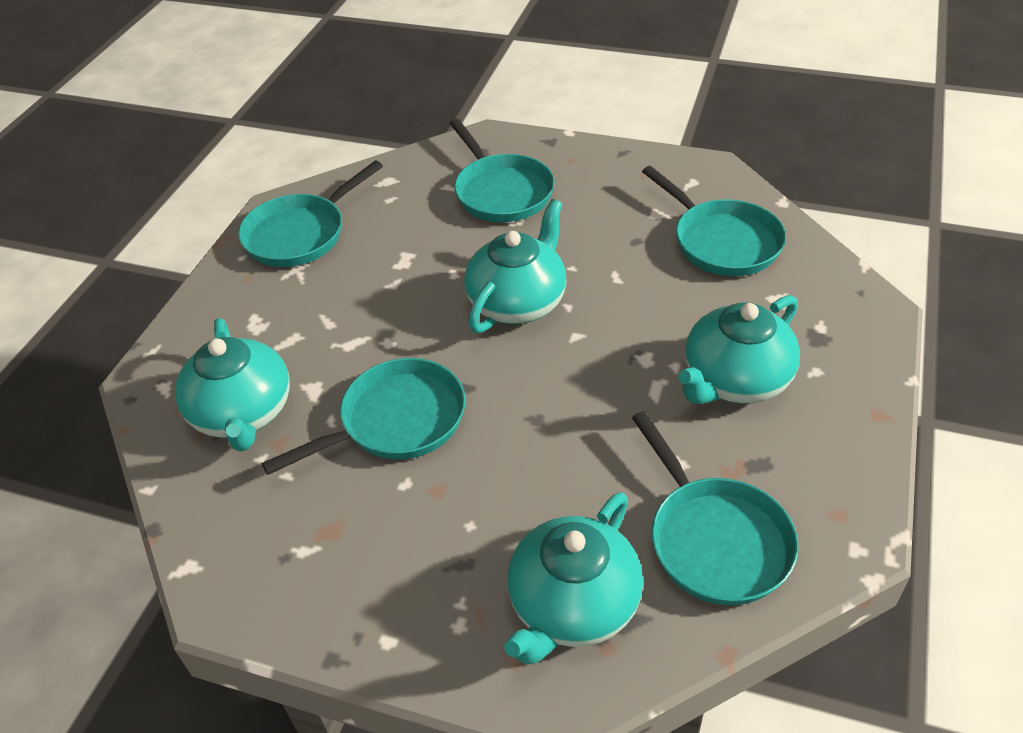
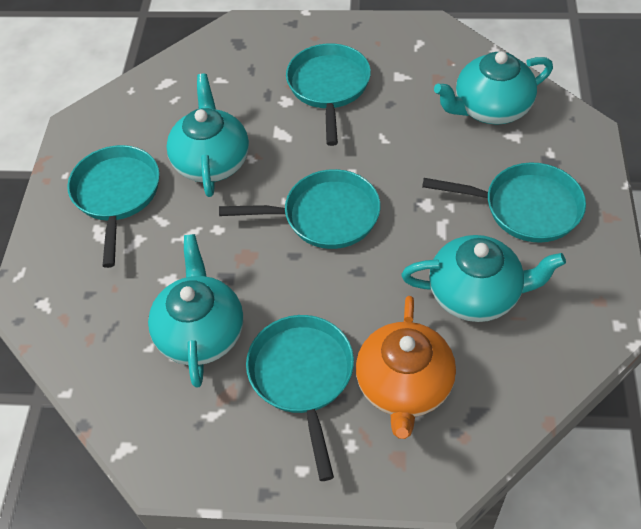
orange teapot: none = 0 -> [356,296,456,439] = 1

